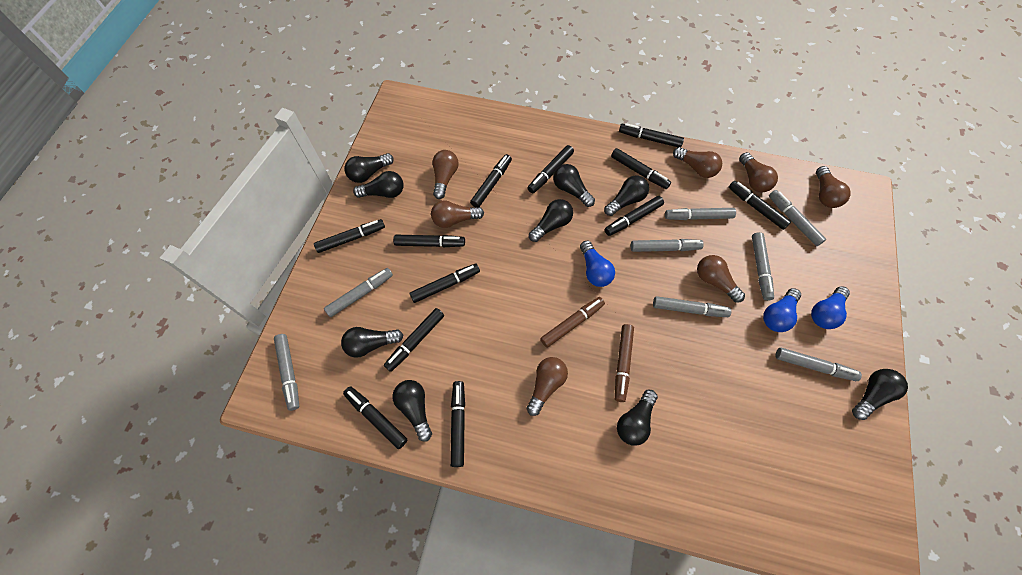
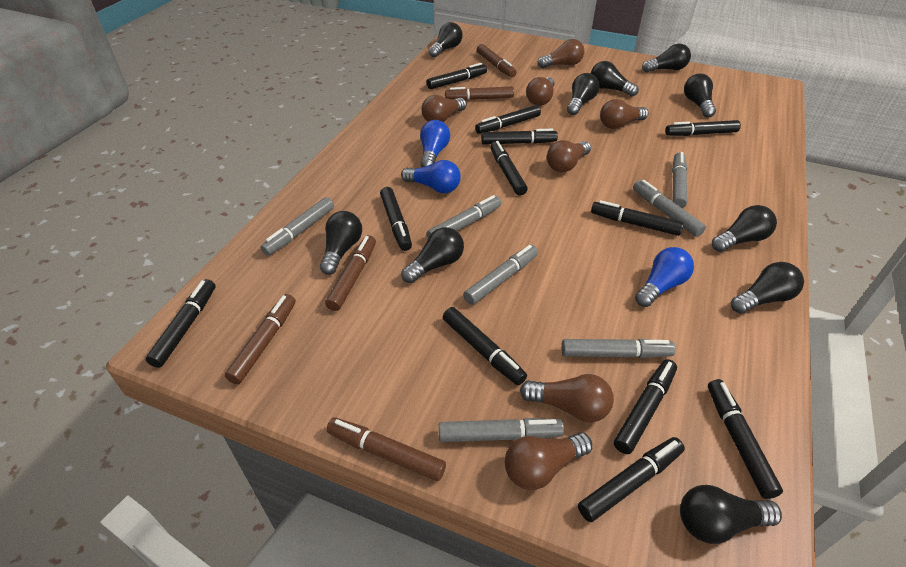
black light bulb: [341,327,403,358] [345,153,394,183] [353,171,403,198] [392,380,432,442] [529,199,573,242] [553,164,595,207] [604,175,649,216] [617,390,658,446] [852,369,908,420] = 9 -> [320,211,362,275] [401,227,464,283] [428,22,462,58] [567,73,599,115] [591,61,639,97] [642,44,691,72] [680,485,782,544] [684,73,716,118] [712,205,777,252] [731,262,804,314] = 10
brown marker: [540,297,605,348] [615,324,634,402] = 2 -> [225,294,296,384] [325,235,376,311] [326,418,446,481] [445,86,514,101] [477,44,516,77] = 5
grey marker: [274,334,299,411] [324,268,393,317] [631,239,704,252] [653,296,731,317] [665,208,736,220] [752,232,774,301] [769,190,826,246] [776,348,862,381] = 8 -> [260,197,334,256] [427,195,501,237] [439,418,564,442] [463,245,538,305] [561,339,675,358] [633,180,706,237] [672,152,687,208] = 7

